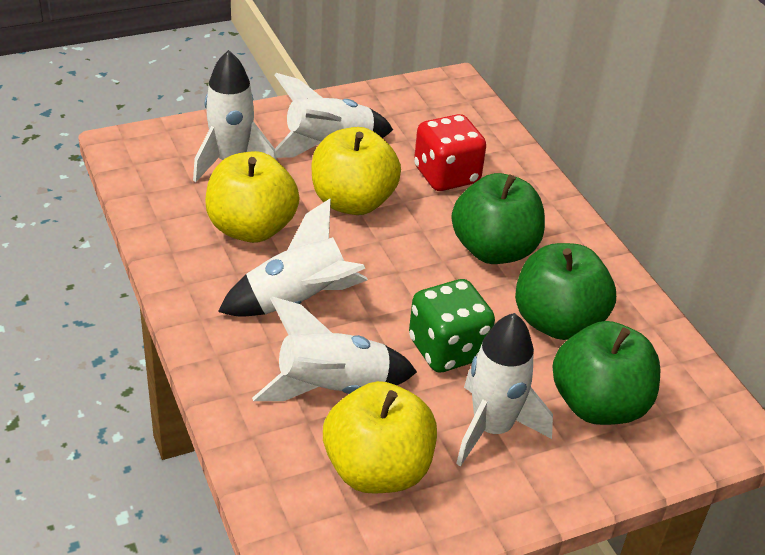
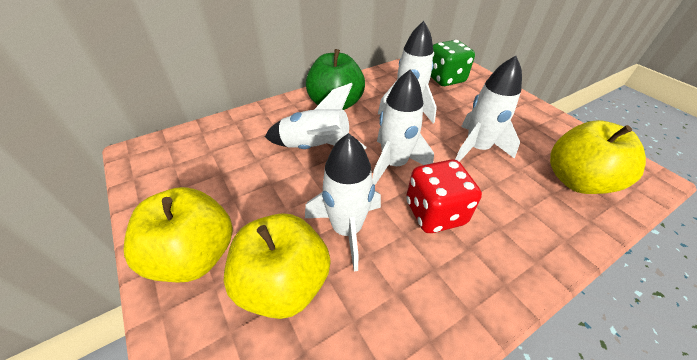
green apple: [451,173,545,264] [515,243,616,340] [552,321,661,425] = 3 -> [306,49,365,110] = 1

